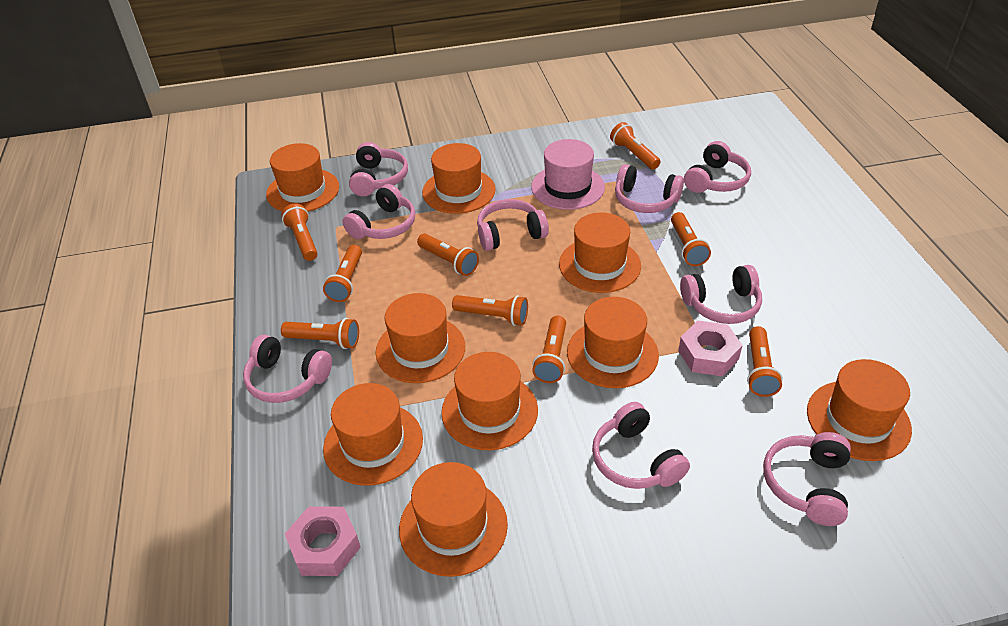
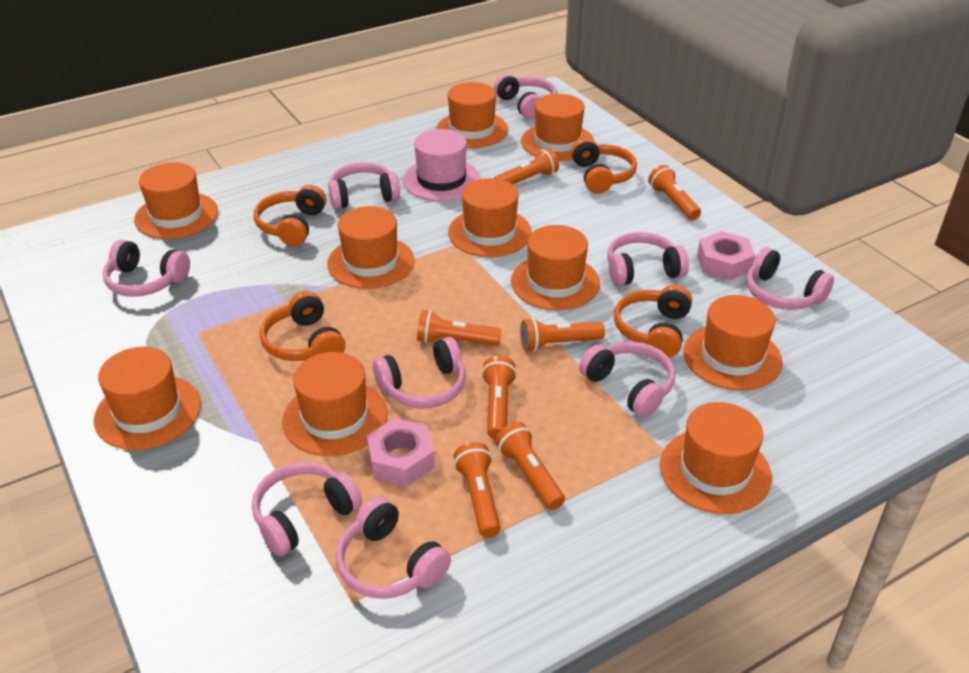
orange flashlight: [281,203,318,261] [281,318,359,349] [323,245,362,302] [417,234,479,276] [452,295,528,326] [532,315,566,383] [610,122,660,169] [671,212,711,266] [747,326,783,397] = 9 -> [417,310,501,346] [454,442,501,538] [481,356,517,439] [494,148,559,185] [495,422,565,510] [520,318,605,352] [648,165,701,220] = 7
orange hat: [266,143,339,212] [323,383,423,486] [376,293,465,383] [399,462,508,577] [422,143,496,214] [441,352,538,450] [559,213,641,293] [567,297,659,388] [807,359,912,461] = 9 -> [94,347,201,450] [134,162,218,239] [282,352,387,456] [327,206,415,289] [436,82,508,148] [448,178,532,257] [511,225,600,310] [521,94,594,161] [660,402,772,514] [683,295,783,391] = 10
orange headphones: none = 0 -> [254,185,326,246] [260,291,345,361] [571,138,637,194] [614,285,692,358] = 4

